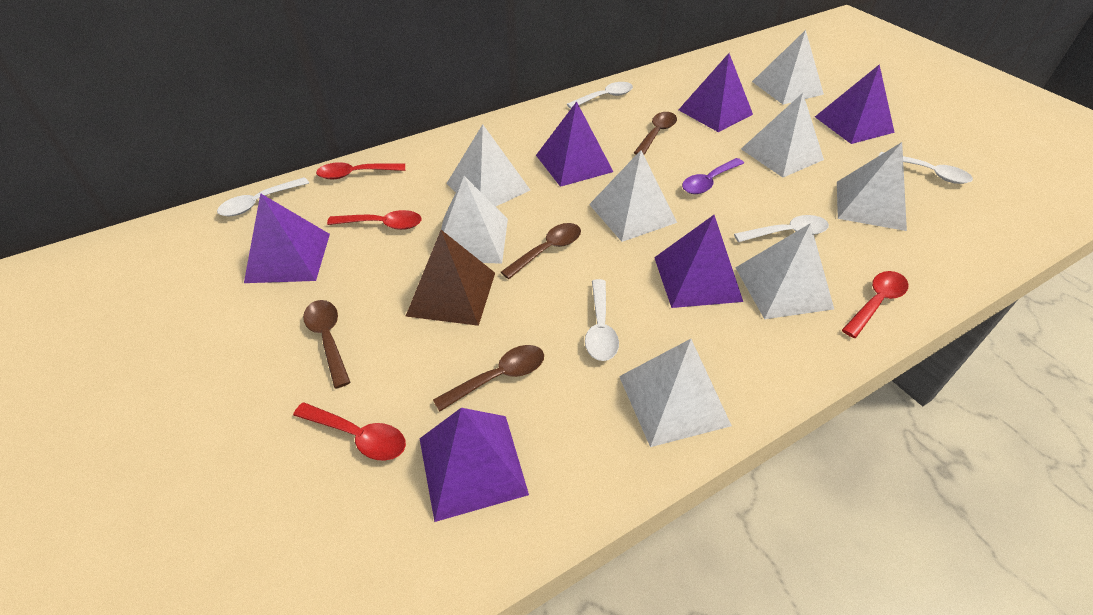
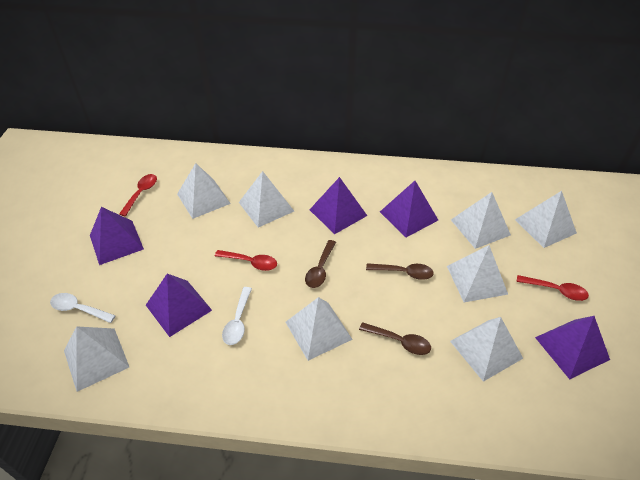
brown pyramid: [405,230,495,326] = 1 -> none = 0
brown spoon: [303,300,351,388] [433,345,544,412] [501,223,581,279] [634,112,677,155] = 4 -> [305,240,336,288] [359,322,431,355] [366,263,434,280] = 3
purple pyramid: [244,193,330,283] [419,408,529,522] [536,101,613,187] [654,215,743,308] [679,53,753,132] [815,64,895,144] = 6 -> [90,207,144,265] [146,274,212,337] [309,177,367,234] [380,181,438,237] [535,316,610,379] = 5
purple spoon: [682,158,744,194] = 1 -> none = 0
red spoon: [293,402,406,461] [316,162,405,179] [327,210,422,230] [842,271,908,338] = 4 -> [119,174,157,216] [215,250,277,271] [516,275,589,301] = 3
white spoon: [217,177,309,216] [567,82,633,109] [585,279,619,361] [734,215,829,242] [879,152,973,184] = 5 -> [50,293,116,323] [222,287,252,345] = 2

